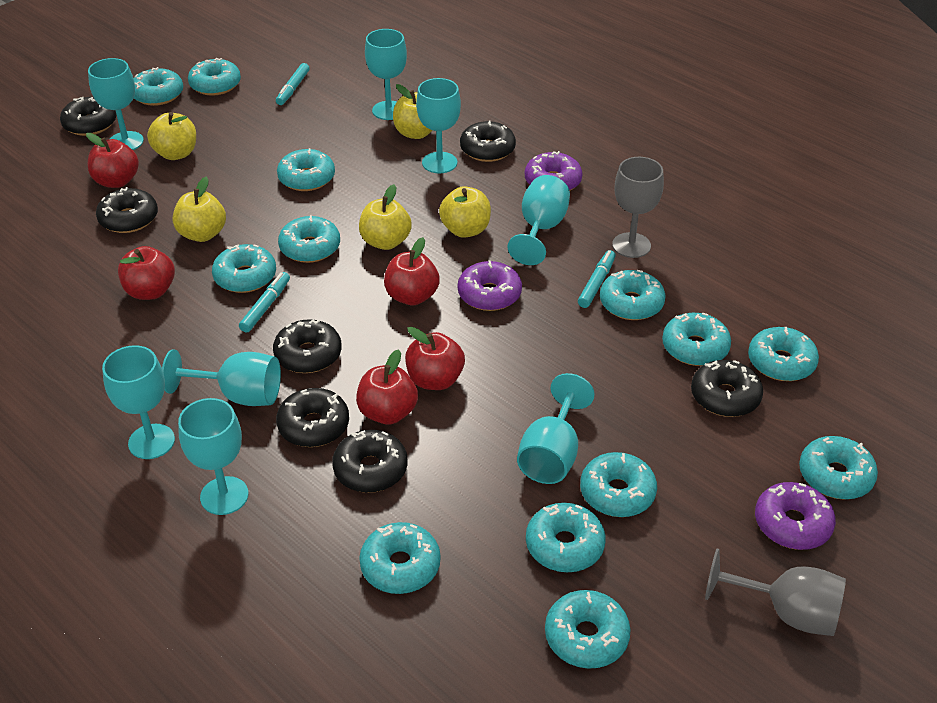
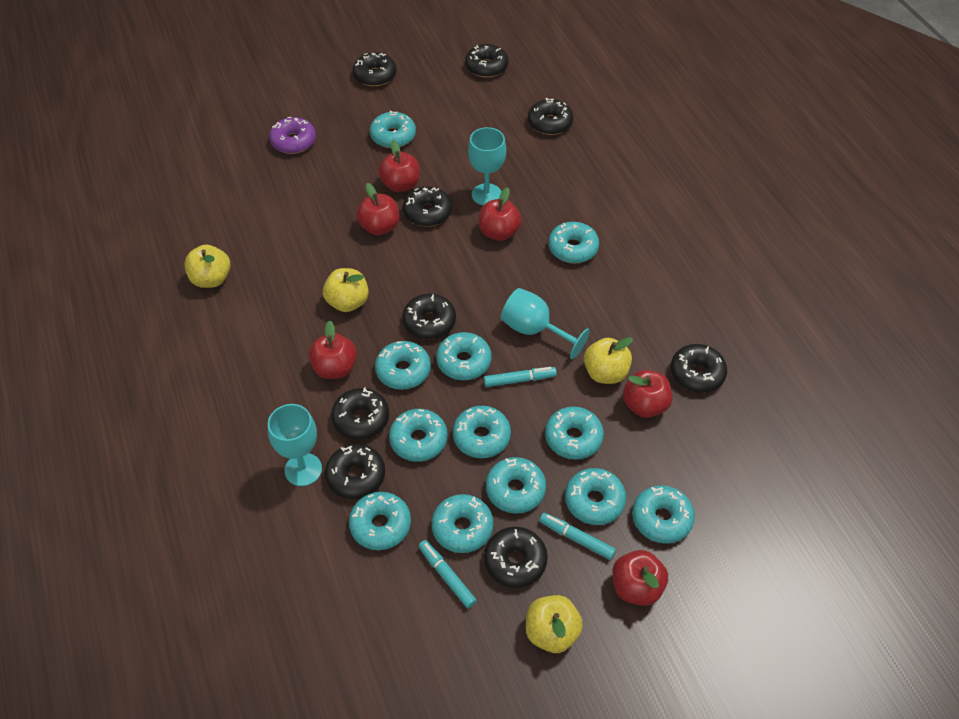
black donut: [60,97,116,136] [96,187,158,233] [273,319,342,373] [276,388,349,447] [332,430,408,493] [460,120,516,162] [691,360,763,417] = 7 -> [325,444,385,499] [331,388,389,440] [353,52,396,86] [402,294,456,339] [403,187,452,227] [465,44,508,78] [484,527,548,588] [528,98,573,135] [671,344,727,393] = 9
grey goblet: [612,157,664,258] [705,549,846,636] = 2 -> none = 0
purple donut: [458,261,522,311] [525,151,582,191] [755,482,836,550] = 3 -> [269,117,316,154] = 1
red apple: [86,133,139,188] [118,246,175,300] [356,349,418,425] [384,237,440,305] [405,327,465,390] = 5 -> [309,320,357,379] [356,183,399,235] [378,140,420,192] [479,187,522,241] [613,550,668,606] [623,370,672,418] = 6
turquoise donut: [134,67,183,106] [188,58,241,95] [212,244,276,293] [277,148,335,191] [278,215,340,263] [359,522,441,594] [526,503,606,572] [545,590,631,669] [580,452,657,517] [600,270,666,320] [662,313,731,366] [748,327,819,381] [799,436,878,500] = 13 -> [349,492,411,550] [370,110,416,148] [375,341,431,390] [389,409,448,462] [431,494,494,553] [436,332,492,380] [453,406,511,458] [486,457,546,513] [545,407,604,459] [548,222,599,263] [565,468,626,525] [632,485,695,544] = 12
turquoise goblet: [88,58,144,150] [102,345,175,459] [162,349,281,406] [178,398,248,515] [365,29,407,120] [416,78,461,173] [508,175,570,265] [517,373,595,484] = 8 -> [268,404,322,486] [468,127,506,205] [501,288,590,359] = 3
yellow apple: [147,112,196,160] [173,177,226,242] [359,184,412,250] [393,84,433,139] [439,186,491,238] = 5 -> [184,244,230,288] [323,268,369,312] [526,595,583,653] [584,337,633,384] = 4

